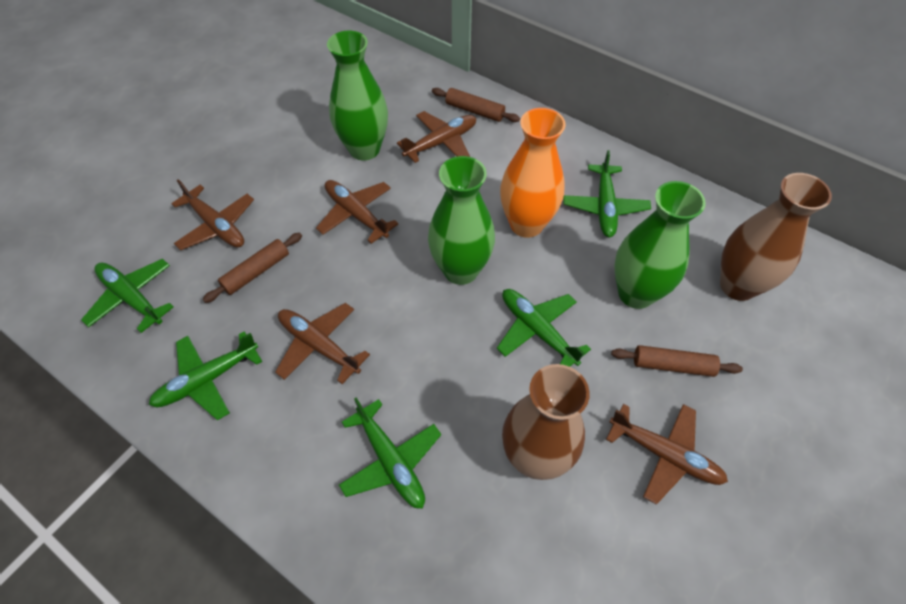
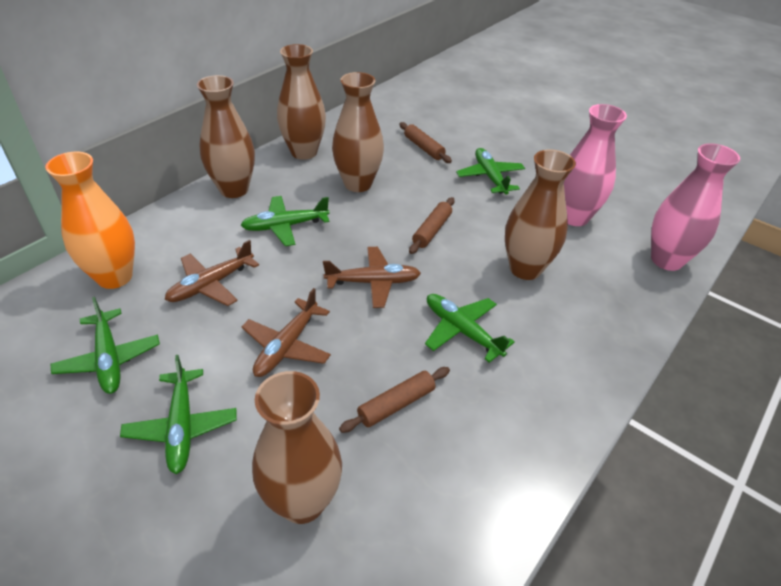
brown plane: [171,179,254,250] [275,303,370,384] [316,180,399,244] [397,111,476,163] [606,404,728,505] = 5 -> [165,240,259,306] [241,288,331,377] [323,247,421,308] = 3
brown vase: [502,364,590,480] [720,173,832,301] = 2 -> [197,75,255,198] [252,371,342,524] [277,44,326,160] [332,72,384,192] [505,150,576,280] = 5
green vase: [327,31,388,161] [428,156,495,285] [614,181,706,309] = 3 -> none = 0
pink vase: none = 0 -> [564,104,627,226] [651,143,740,271] = 2

